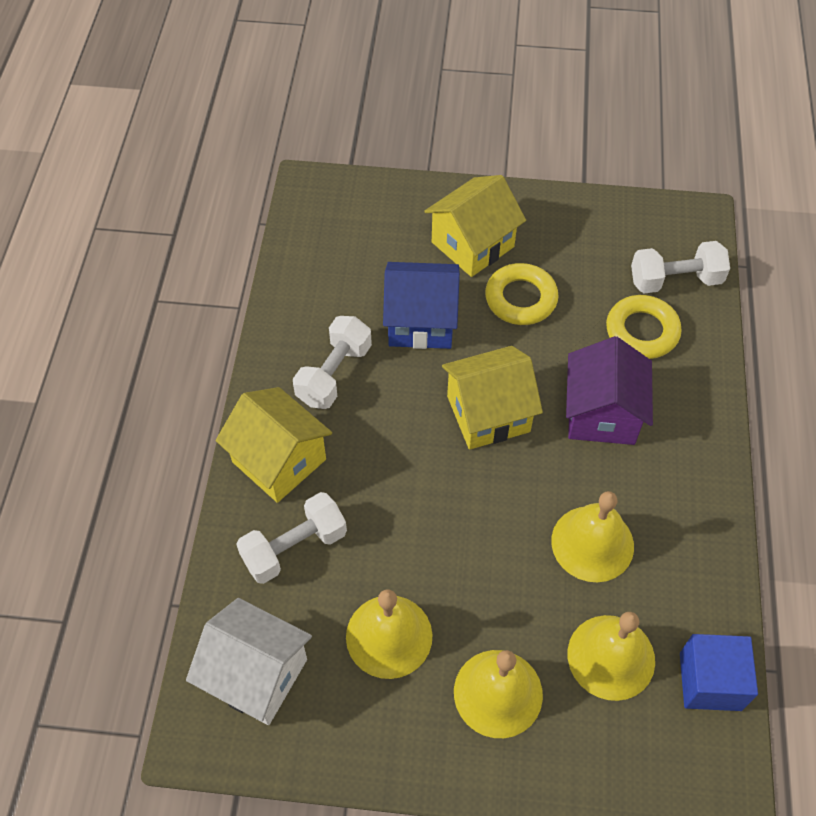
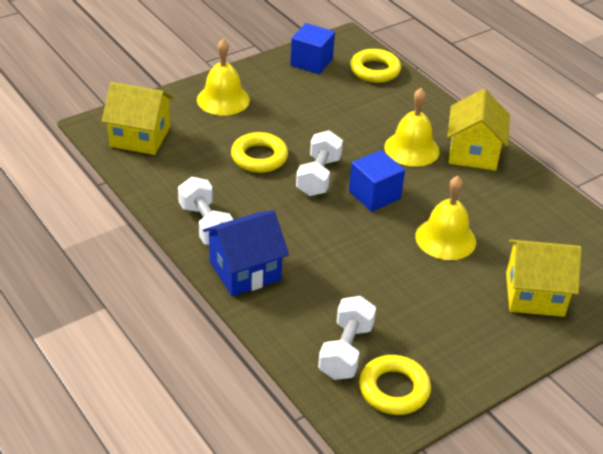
blue cube: [680,634,758,711] = 1 -> [290,23,335,74] [349,150,405,212] = 2
purple house: [566,336,653,445] = 1 -> none = 0
white house: [186,598,312,725] = 1 -> none = 0
yellow bell: [346,589,433,679] [454,650,543,738] [551,491,634,582] [568,612,655,701] = 4 -> [197,39,250,116] [384,88,440,167] [415,176,476,260] = 3
yellow ring: [485,263,559,325] [606,295,682,359] = 2 -> [231,132,288,173] [350,49,401,83] [359,355,431,415] = 3

